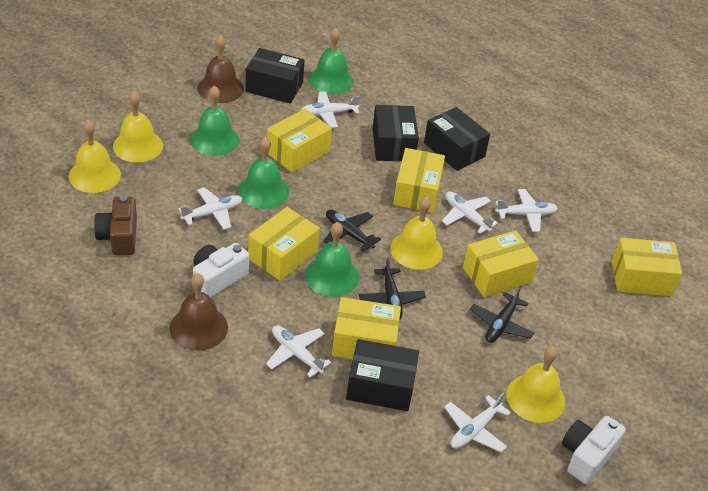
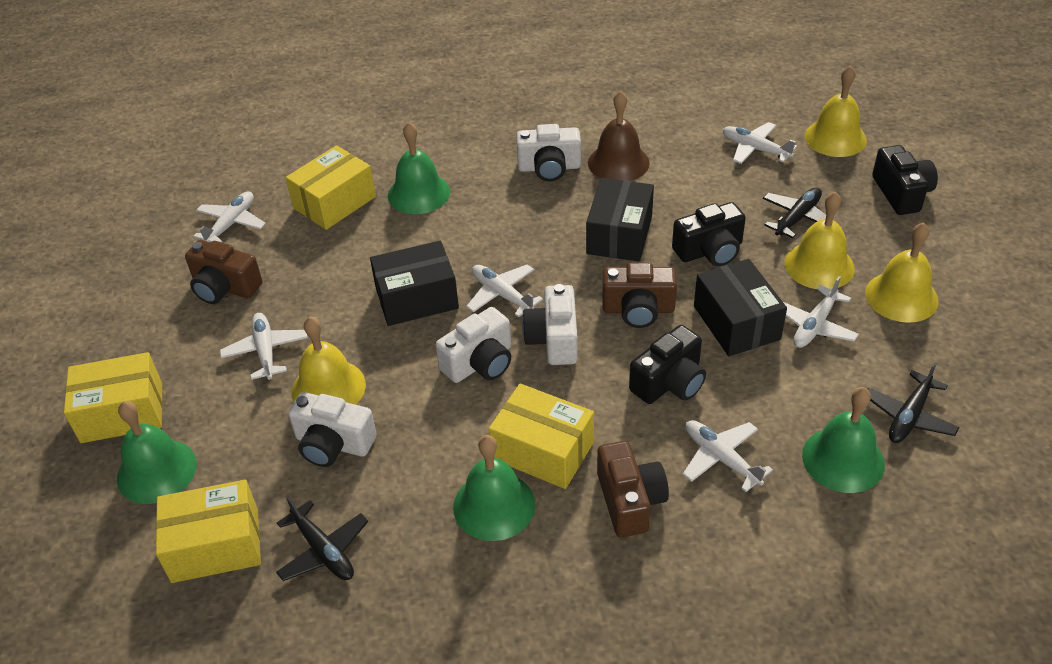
black box: [246,48,304,104] [346,339,419,411] [373,105,419,161] [424,107,490,171] = 4 -> [370,241,459,326] [586,178,654,262] [694,259,787,356] = 3
black camera: none = 0 -> [629,325,706,404] [672,202,746,266] [872,145,938,215] = 3
brown bell: [170,273,228,351] [197,35,244,103] = 2 -> [588,91,650,181] = 1
brown camera: [94,196,137,255] = 1 -> [185,240,262,304] [597,441,669,537] [602,263,677,328] = 3
white camera: [193,243,249,297] [562,416,626,484] = 2 -> [288,392,377,467] [436,307,511,383] [516,124,581,181] [522,284,578,365] = 4
yellow box: [248,207,320,281] [266,109,332,173] [332,297,401,359] [393,148,445,213] [463,230,539,298] [612,238,682,296] = 6 -> [64,352,162,443] [156,480,261,583] [286,145,376,230] [489,383,594,489] = 4

